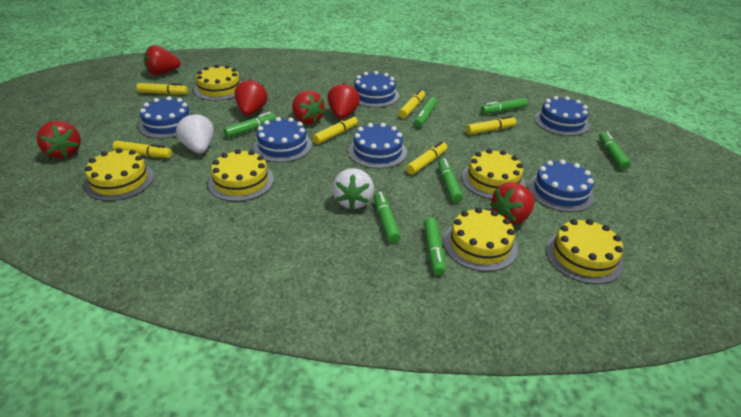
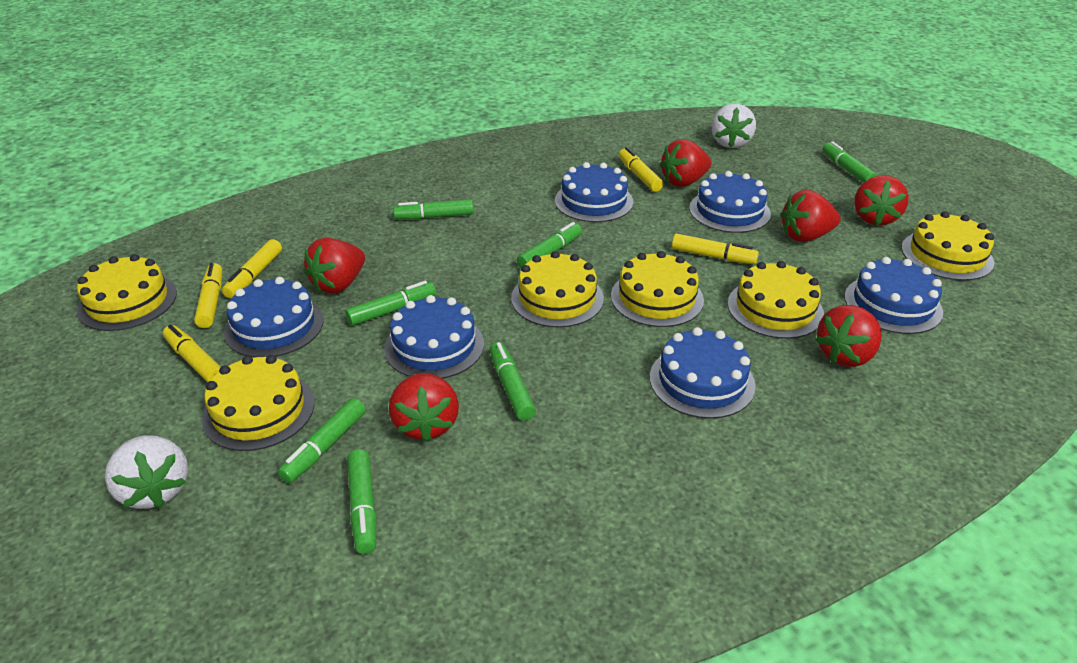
yellow marker: [113,141,172,158] [136,83,188,95] [313,115,358,144] [398,89,425,118] [406,141,447,175] [466,116,516,135] = 6 -> [163,324,221,382] [194,263,222,328] [222,239,282,299] [619,147,663,192] [672,234,759,264] = 5

